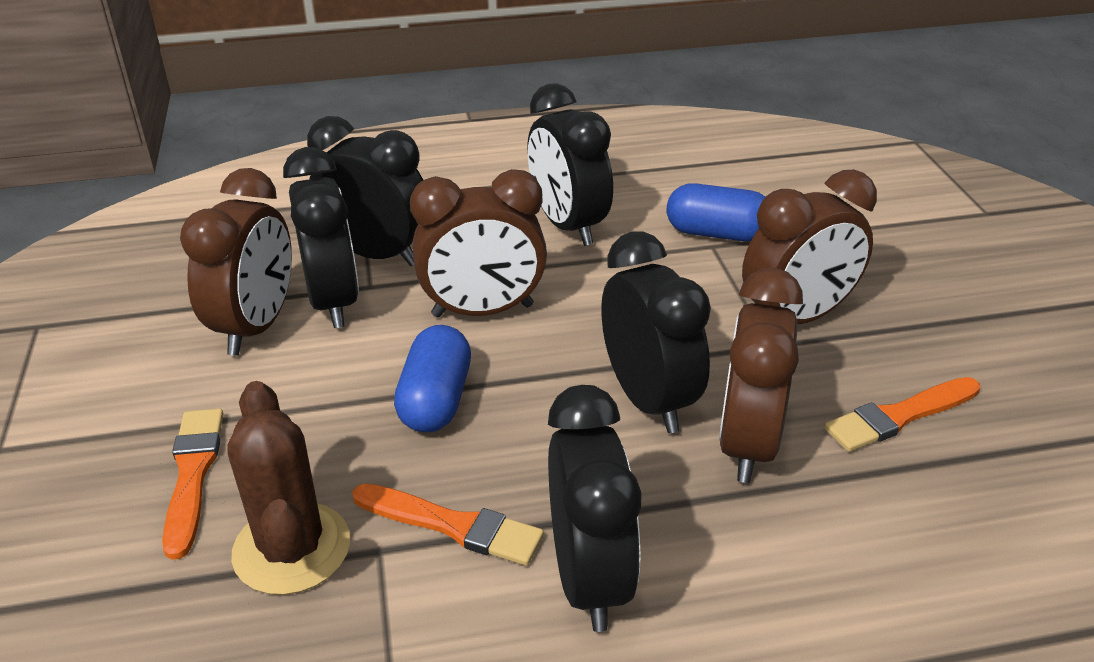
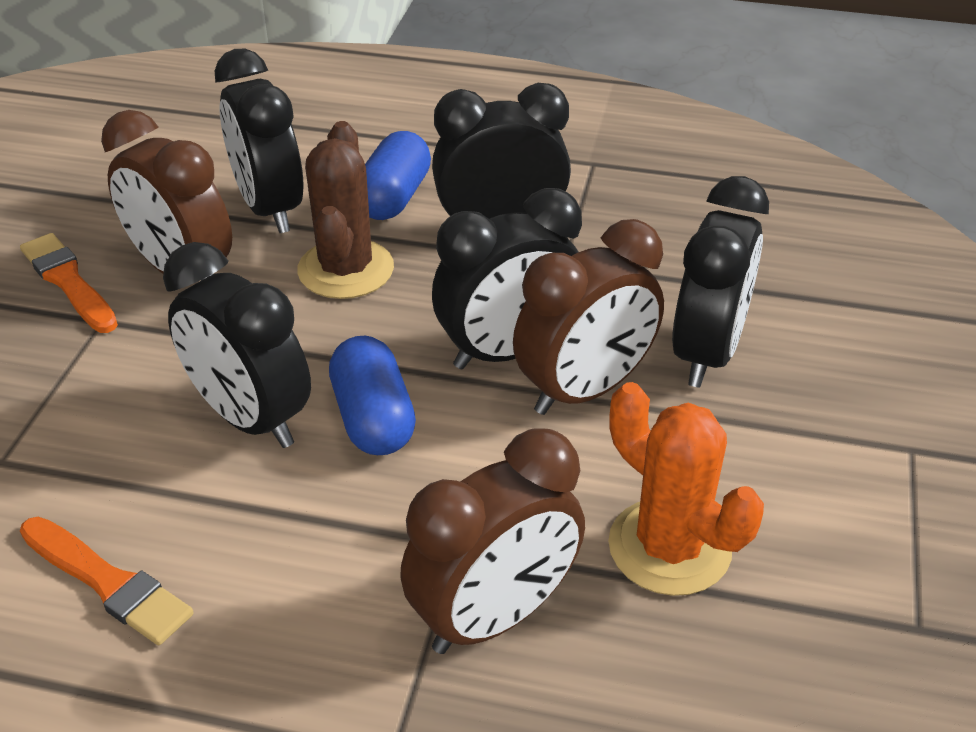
brown clock: [180,168,292,356] [410,169,547,318] [719,268,803,483] [742,169,877,324] = 4 -> [101,110,232,280] [400,428,585,654] [513,219,664,415] = 3
orange brush: [162,409,223,560] [352,484,544,566] [824,377,980,452] = 3 -> [20,233,118,333] [20,517,194,645] = 2
orange cactus: none = 0 -> [608,382,764,596] = 1

